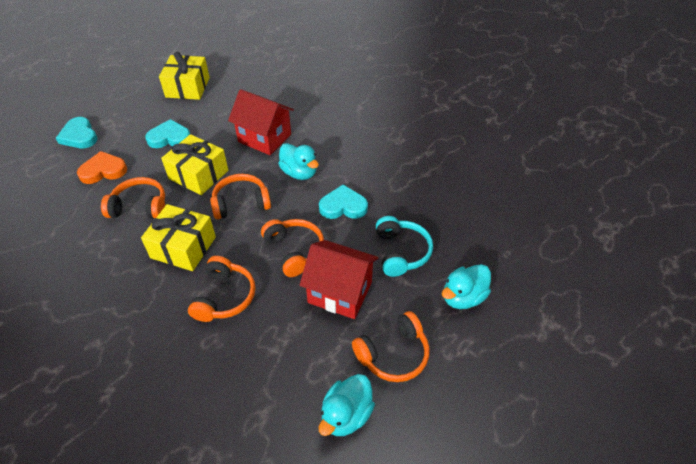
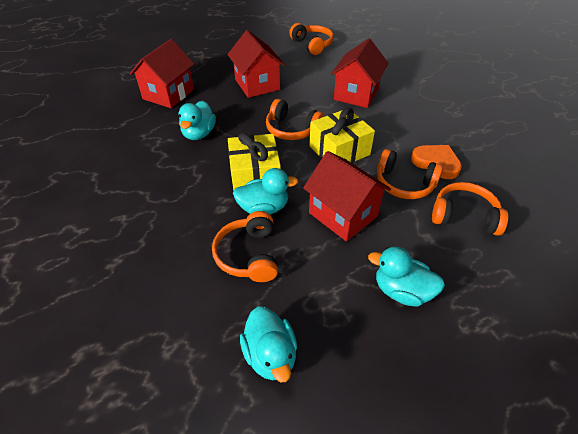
red house: [228,89,294,155] [300,240,378,319] = 2 -> [129,39,194,108] [227,30,285,98] [303,151,391,241] [331,39,389,108] = 4
turquoise duck: [278,143,319,180] [319,374,375,436] [442,264,491,309] = 3 -> [179,101,216,140] [233,168,298,214] [240,307,297,382] [368,247,445,307] = 4
turquoise headphones: [376,216,433,277] = 1 -> none = 0
turquoise heart: [56,117,98,148] [145,119,190,148] [319,185,368,219] = 3 -> none = 0
yellow gift: [141,204,216,271] [159,52,210,100] [161,134,228,195] = 3 -> [228,133,281,191] [309,108,375,163] = 2

